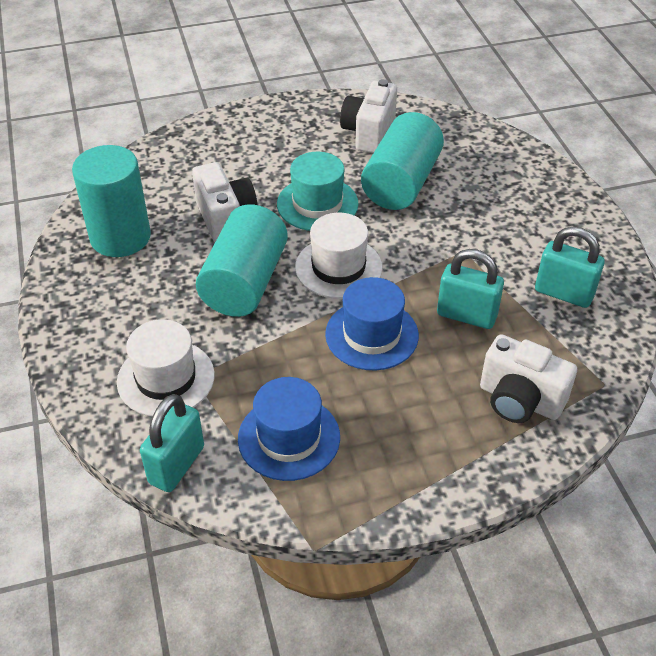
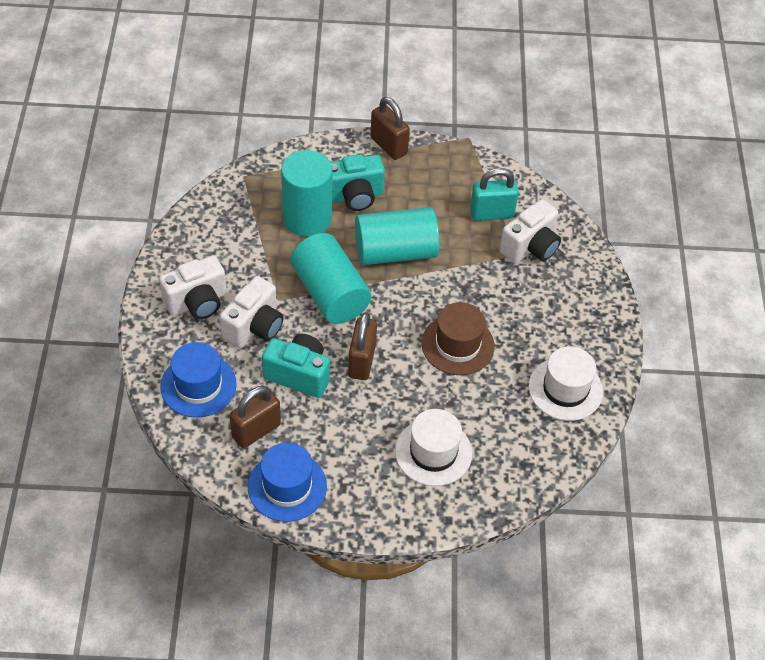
brown hat: none = 0 -> [422,302,495,375] = 1
brown padlock: none = 0 -> [230,386,281,448] [348,312,377,380] [370,97,410,160] = 3
turquoise camera: none = 0 -> [262,334,330,398] [331,154,385,211] = 2
turquoise hat: [277,152,359,231] = 1 -> none = 0
turquoise padlock: [140,394,204,492] [437,249,504,329] [535,227,605,308] = 3 -> [470,168,519,220] = 1

